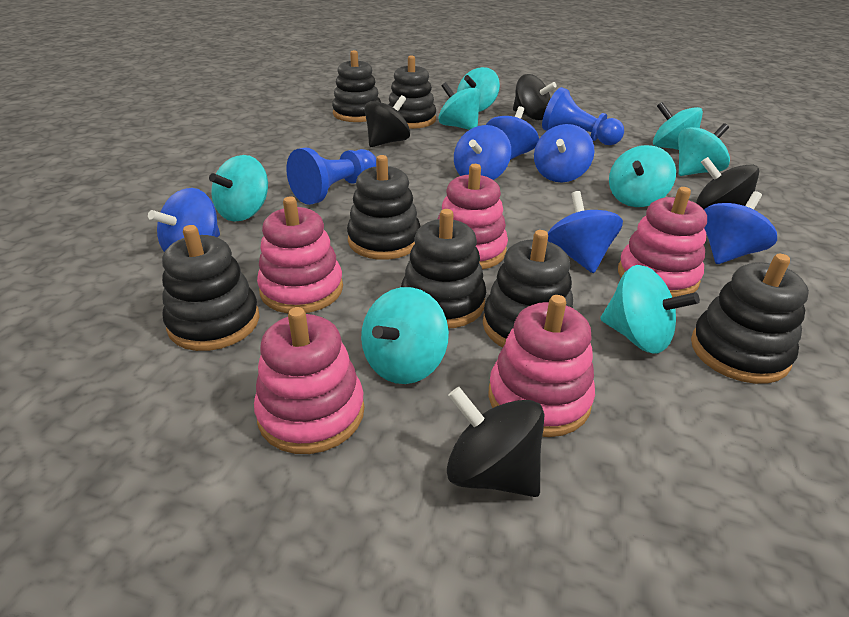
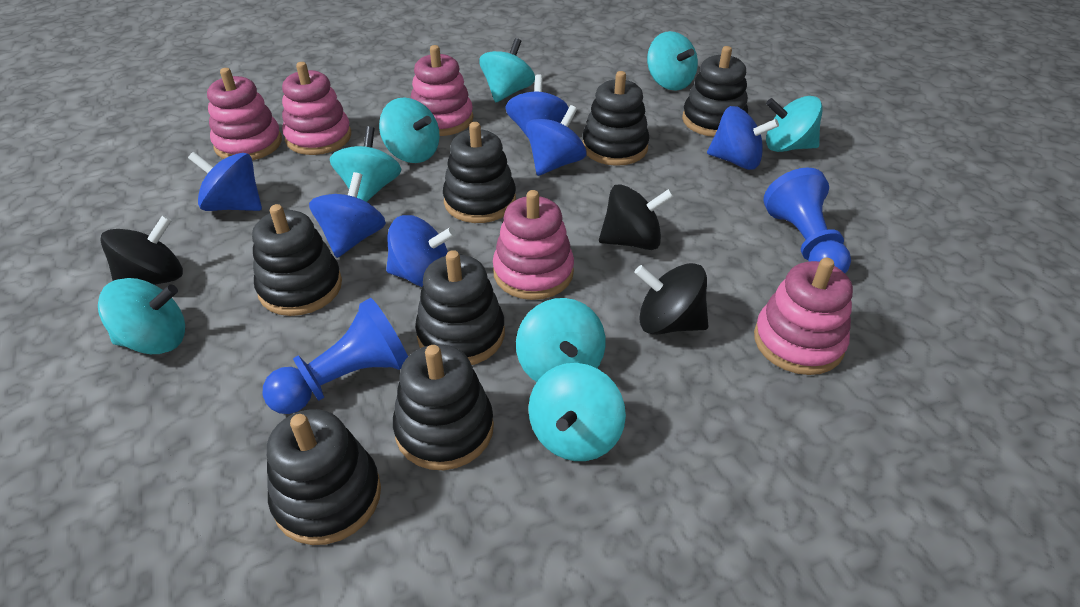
black spinning top: [364,95,410,147] [447,387,544,497] [513,74,557,120] [696,157,759,209] = 4 -> [100,215,183,285] [599,184,674,250] [635,263,708,335] = 3

